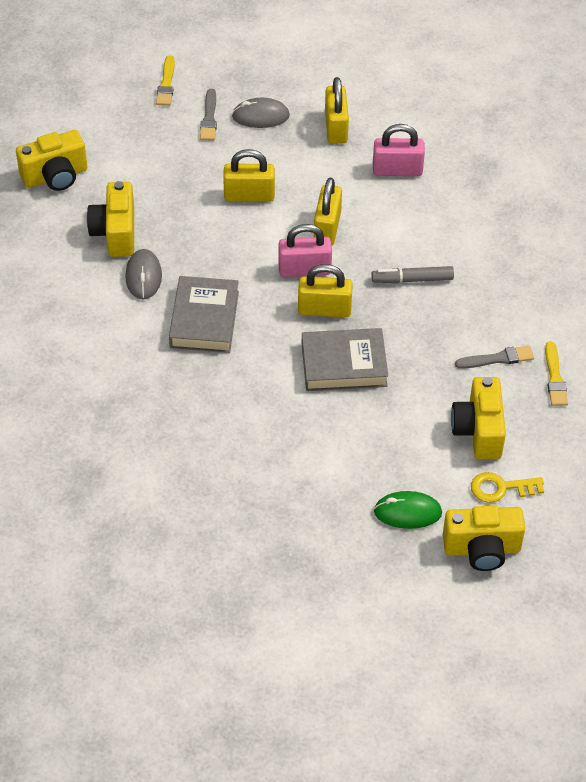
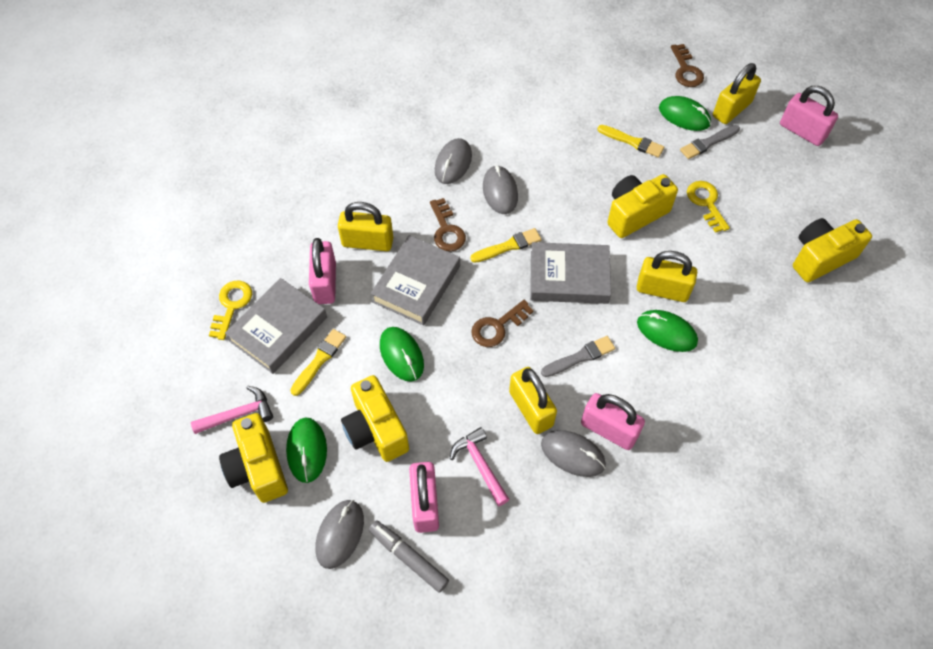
brown key: none = 0 -> [430,198,466,251] [471,300,534,347] [671,44,704,87] = 3
green mouse: [374,491,442,529] = 1 -> [286,418,327,483] [380,327,424,381] [637,310,698,352] [659,96,711,131] = 4
grey book: [169,276,239,353] [302,328,388,391] = 2 -> [225,278,327,374] [371,235,460,326] [530,242,611,304] = 3
grey mouse: [125,249,162,300] [232,98,290,128] = 2 -> [316,500,364,569] [435,138,472,184] [483,165,518,214] [541,430,606,477] = 4
pink hammer: none = 0 -> [191,386,273,434] [450,427,510,506] = 2
pink padlock: [278,224,332,277] [373,124,425,176] = 2 -> [309,238,336,304] [409,462,439,533] [581,393,645,450] [780,86,838,146] = 4
yellow brush: [156,55,175,106] [545,341,568,406] = 2 -> [291,329,346,396] [470,228,542,263] [597,125,664,158] = 3
yellow key: [471,472,544,503] = 1 -> [209,281,252,340] [687,181,730,233] = 2

